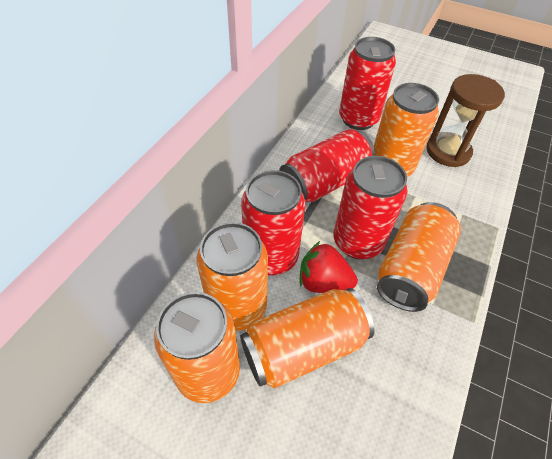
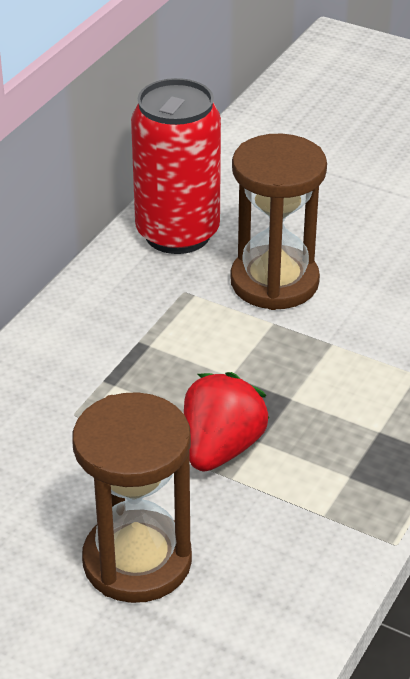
brown hourglass: [426,74,505,167] = 1 -> [72,392,192,603] [230,134,327,310] = 2
orange can: [154,292,240,403] [197,222,268,331] [240,288,375,388] [374,83,439,177] [377,202,461,312] = 5 -> none = 0
red can: [241,170,305,275] [279,129,375,202] [333,156,408,259] [339,37,396,130] = 4 -> [131,78,221,254] = 1

